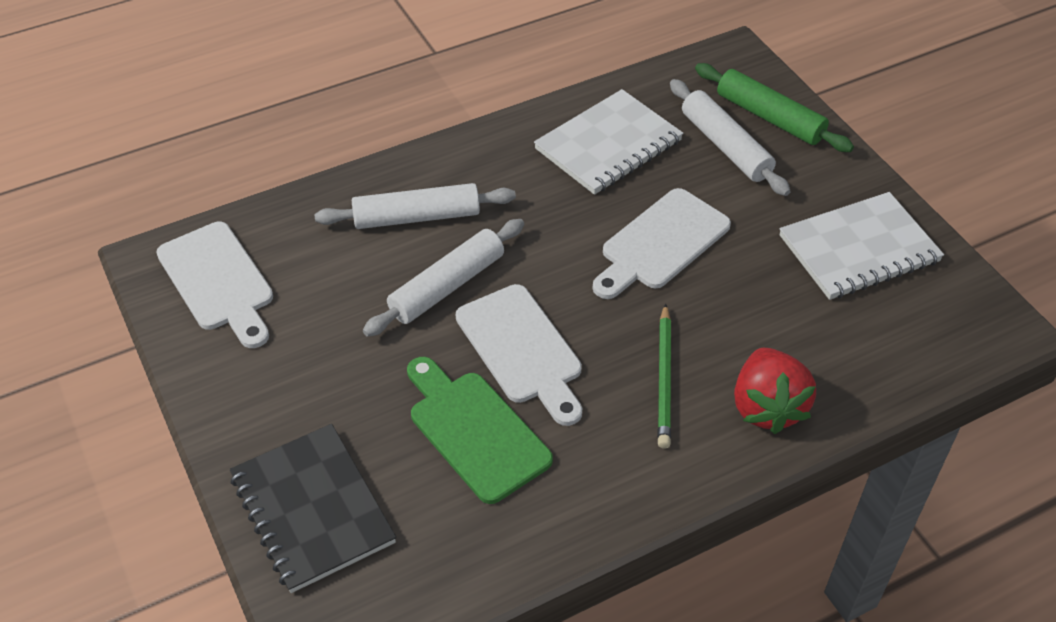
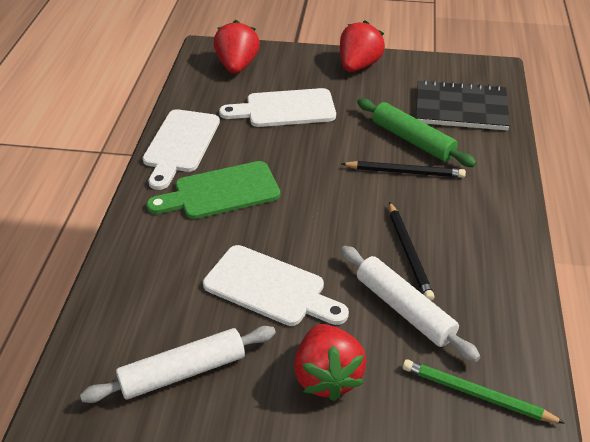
black pencil: none = 0 -> [341,161,466,178] [389,202,435,301] = 2
red strawberry: [734,348,816,434] = 1 -> [214,20,260,74] [294,324,366,401] [340,20,385,72] = 3
white notebook: [534,89,683,195] [780,192,944,300] = 2 -> none = 0
white rolling pin: [314,183,516,229] [363,219,524,337] [670,79,791,196] = 3 -> [80,326,276,403] [341,246,480,362] = 2

